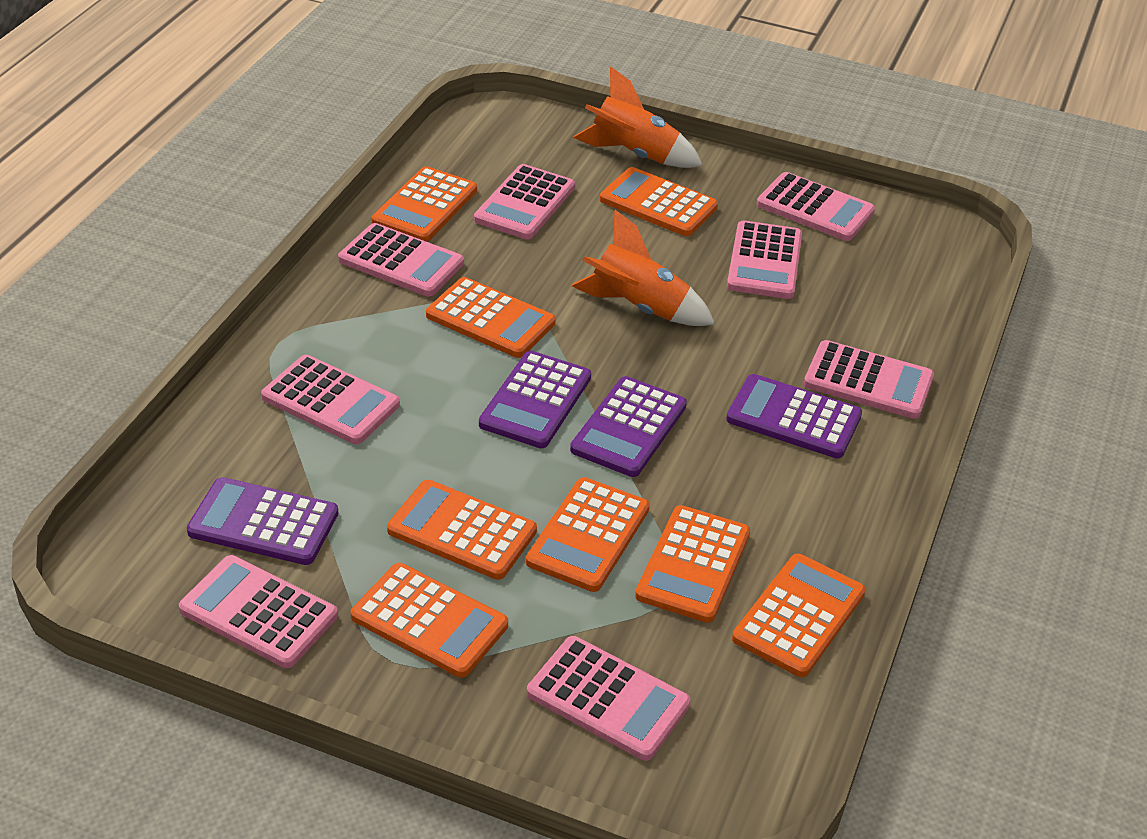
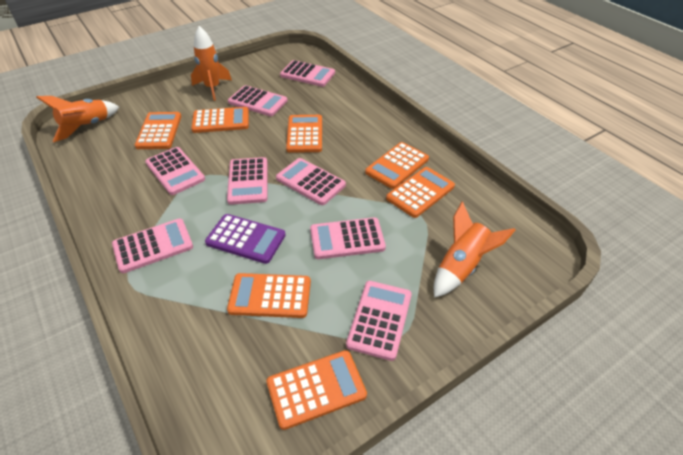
orange calculator: [351,563,508,678] [372,166,477,242] [387,480,537,580] [426,277,556,358] [526,477,650,592] [600,167,718,236] [635,505,750,623] [732,554,866,677] = 8 -> [135,112,181,149] [191,107,249,133] [227,273,311,318] [266,350,367,430] [286,115,322,153] [365,142,429,189] [386,167,455,218] = 7
orange rocket: [572,210,715,326] [573,67,703,168] = 2 -> [36,96,119,142] [191,26,232,101] [434,201,515,298] = 3
purple calculator: [187,477,338,565] [479,351,591,448] [570,376,687,477] [726,374,862,458] = 4 -> [205,214,286,264] = 1

